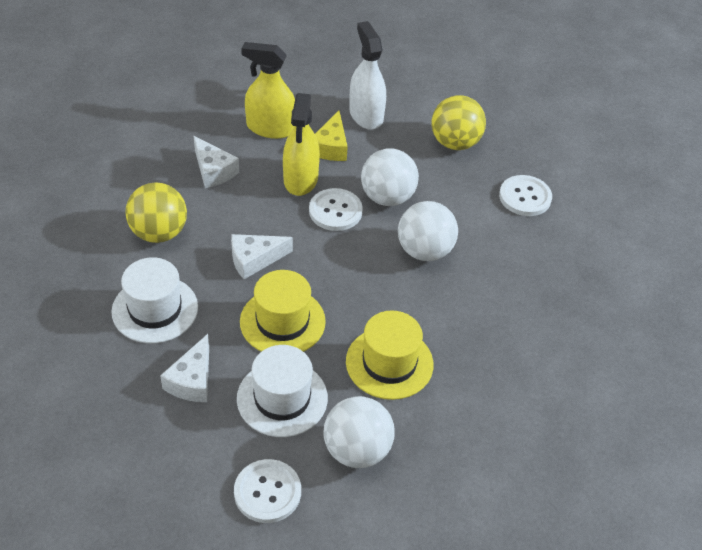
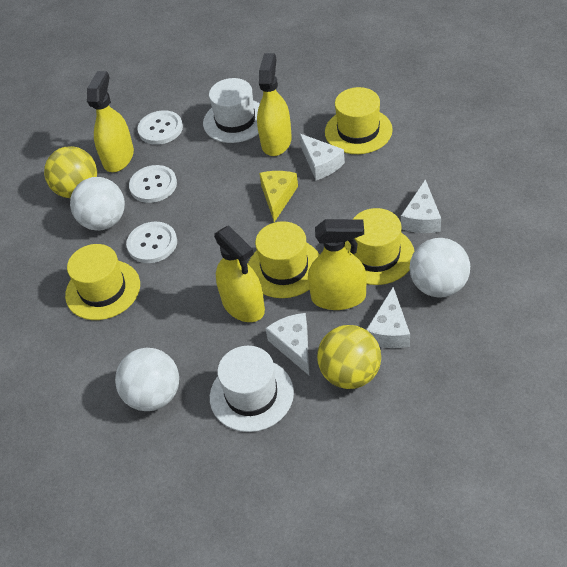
white cheese: [160,334,209,402] [194,136,239,188] [231,234,293,279] = 3 -> [265,313,309,375] [299,134,345,180] [366,287,410,348] [401,179,441,233] = 4
white spray bottle: [349,21,386,130] = 1 -> none = 0
yellow hat: [240,270,326,352] [346,310,433,400] = 2 -> [65,244,140,320] [248,221,320,298] [325,87,393,154] [345,208,415,285] = 4
yellow spray bottle: [241,42,295,139] [283,93,320,196] = 2 -> [87,71,134,172] [214,226,265,322] [257,53,292,156] [308,219,367,310] = 4

